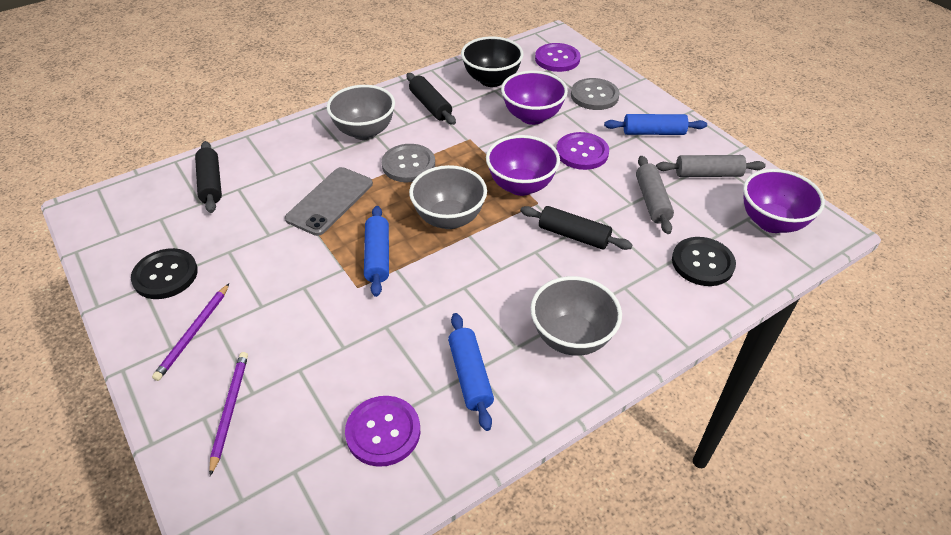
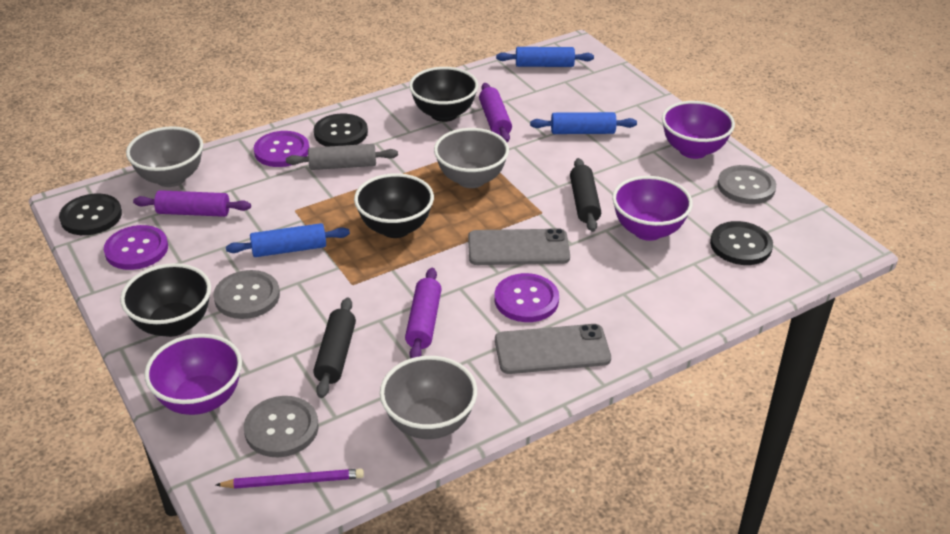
black bowl: [461,36,523,87] = 1 -> [120,263,211,337] [354,173,434,238] [409,67,478,122] = 3
black button: [131,248,198,299] [672,237,736,286] = 2 -> [59,194,122,235] [314,114,368,147] [710,221,773,265] = 3
black rolling pin: [195,141,222,213] [406,73,456,125] [520,206,633,250] = 3 -> [313,298,356,398] [570,158,601,232] = 2
grey button: [382,144,435,182] [571,78,620,110] = 2 -> [213,270,280,319] [244,396,319,458] [717,165,776,204] = 3
grey phone: [285,167,373,236] = 1 -> [468,228,570,265] [495,324,611,374] = 2
grey rolling pin: [636,156,674,234] [656,155,766,177] = 2 -> [286,144,398,170] = 1
purple pencil: [152,283,229,381] [209,352,248,476] = 2 -> [216,469,364,489] = 1
purple rolling pin: none = 0 -> [133,190,251,217] [405,268,442,358] [479,83,512,142] = 3

